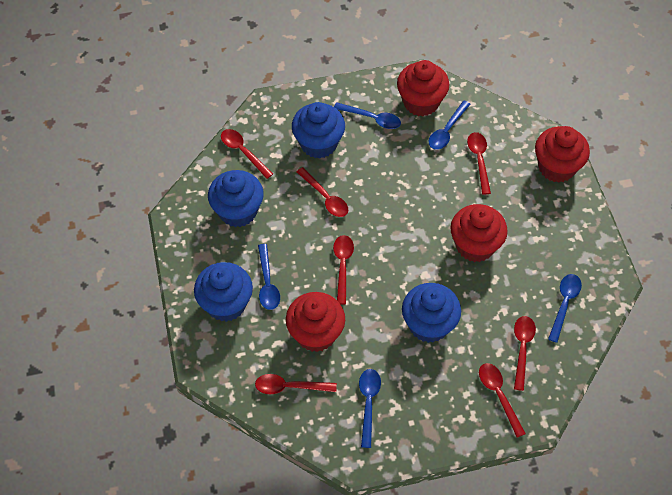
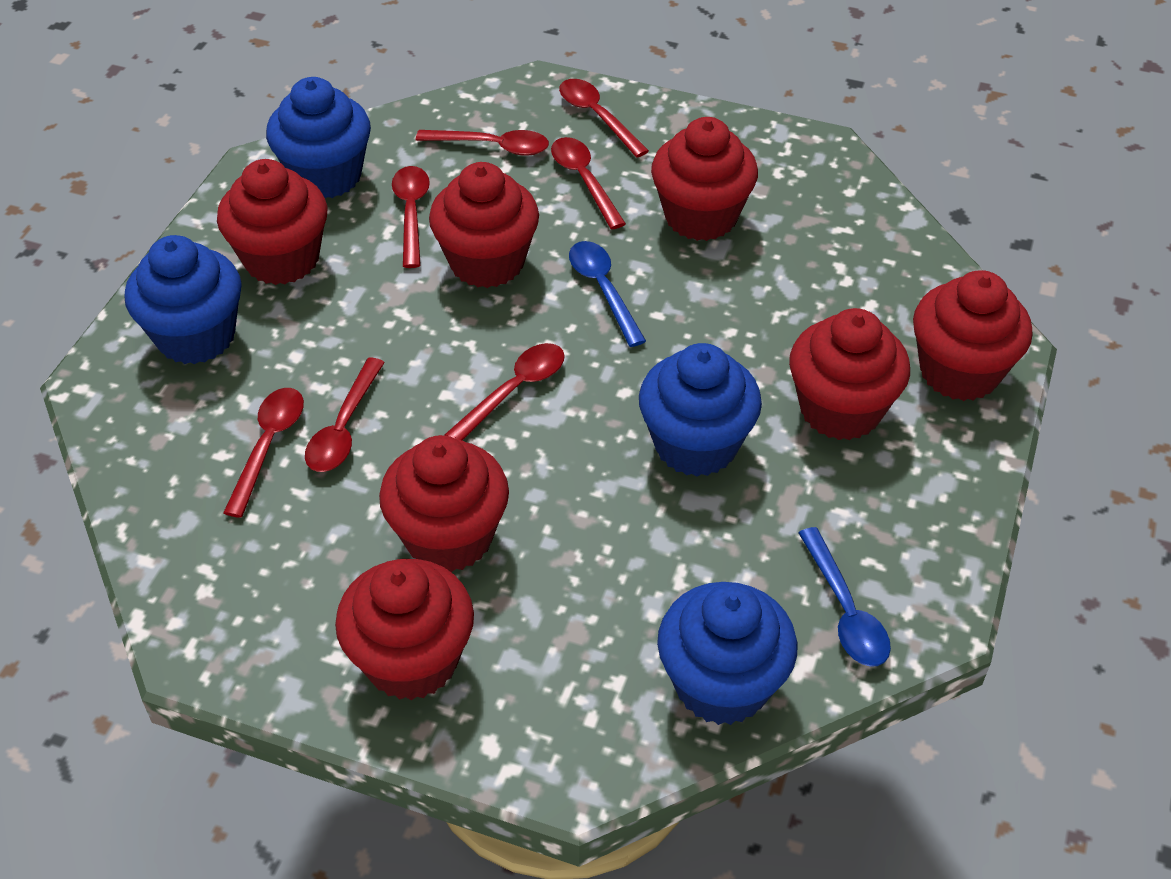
blue spoon: [258,244,280,310] [334,102,401,129] [359,369,381,448] [428,101,470,150] [548,274,582,343] = 5 -> [569,241,646,347] [799,527,891,667] = 2
red cupcake: [286,292,345,352] [397,60,450,116] [450,204,508,262] [535,126,590,183] = 4 -> [217,159,327,285] [335,559,474,700] [379,435,509,572] [429,162,539,288] [651,117,758,241] [789,308,910,440] [913,270,1033,401] = 7

